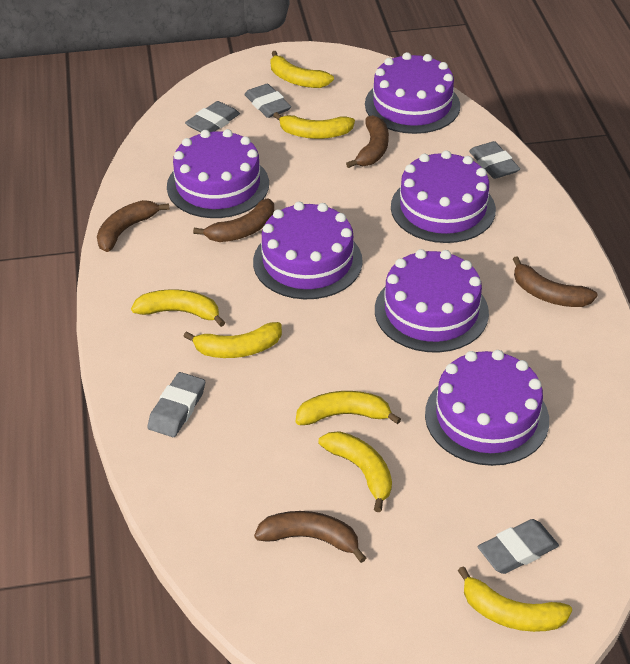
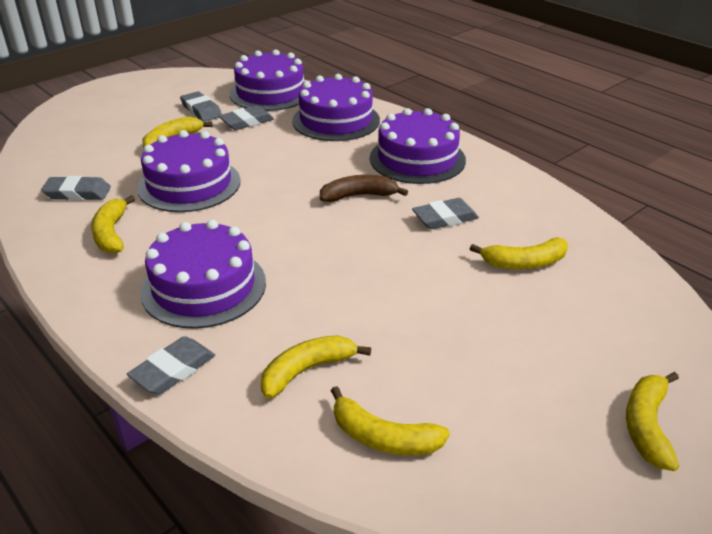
brown banana: [97,200,169,252] [193,198,274,242] [254,511,366,563] [346,115,389,168] [513,256,597,307] = 5 -> [320,175,408,202] = 1
purple cake: [167,129,269,218] [253,202,363,299] [365,52,460,134] [375,249,489,352] [391,150,496,243] [425,350,549,466] = 6 -> [137,130,240,212] [140,220,266,329] [229,49,304,111] [292,74,380,141] [370,108,466,184] = 5
yellow banana: [131,289,225,327] [183,322,282,358] [270,51,334,88] [273,112,355,139] [296,391,401,425] [319,431,392,512] [458,566,572,632] = 7 -> [91,195,135,254] [142,117,213,148] [261,335,371,399] [331,386,450,455] [470,237,568,269] [626,372,679,471] = 6

